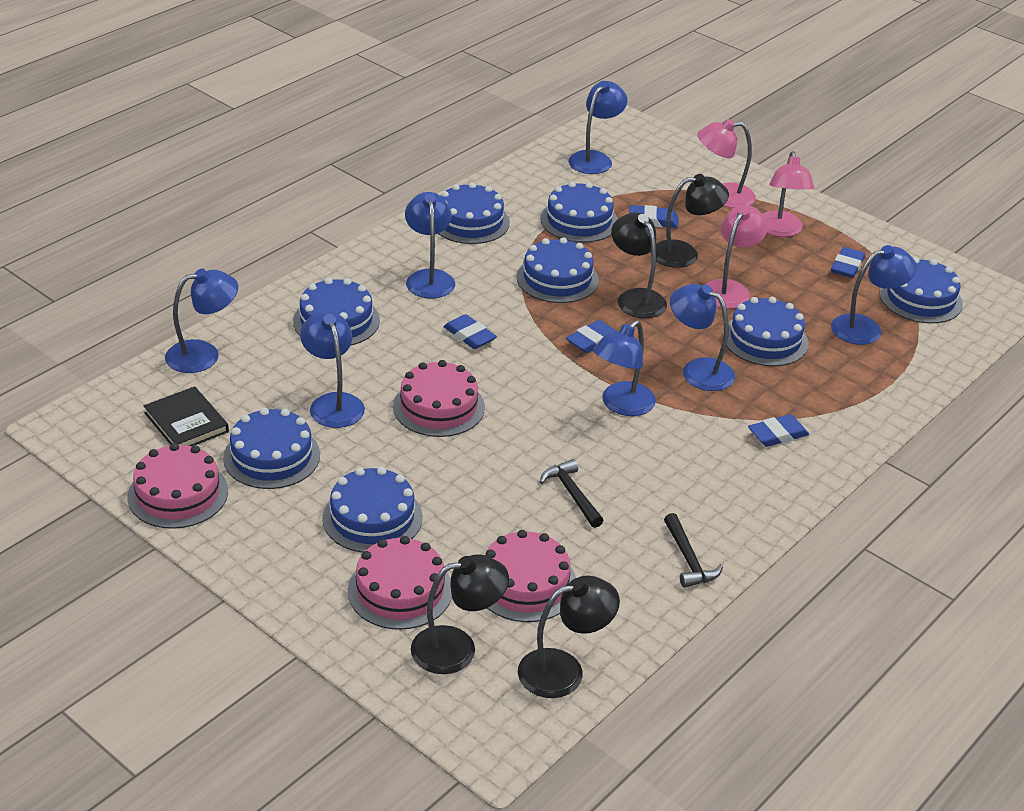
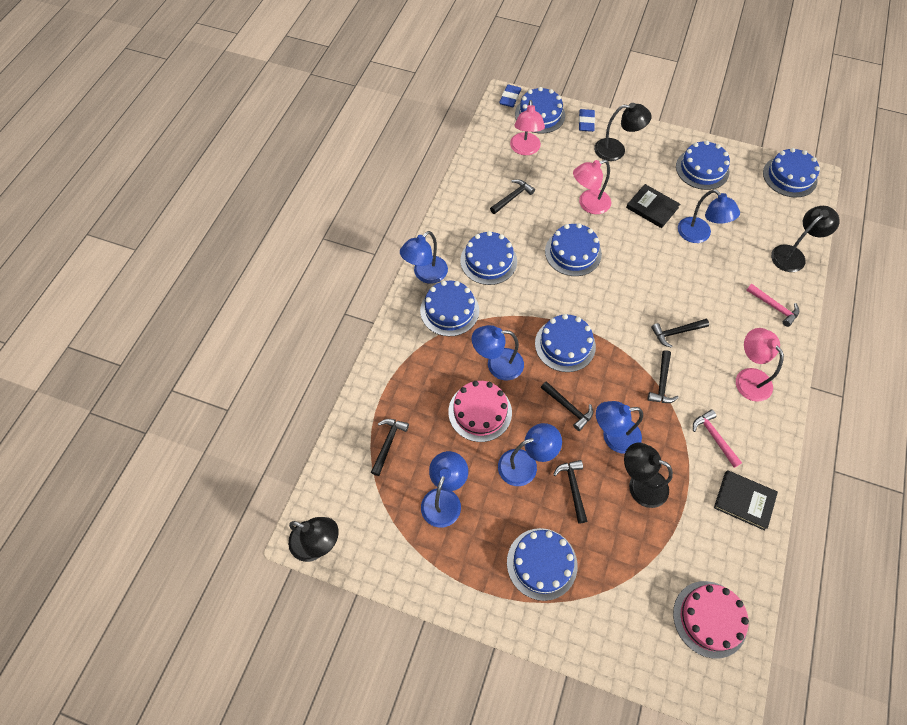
black book: [144,386,229,446] = 1 -> [626,184,680,228] [714,470,778,531] = 2
black hammer: [540,459,604,528] [664,513,723,588] = 2 -> [371,419,409,476] [490,179,535,214] [541,381,593,431] [553,460,587,524] [648,350,679,403] [651,319,709,348] = 6
blue eraser: [443,314,497,349] [566,320,616,353] [629,205,679,228] [748,414,809,447] [831,247,865,278] = 5 -> [499,84,521,107] [579,109,595,132] = 2
blue lamp: [165,269,238,373] [300,311,365,428] [405,192,455,299] [568,81,627,174] [593,320,656,416] [670,284,735,391] [831,245,917,345] = 7 -> [400,231,448,284] [421,451,468,528] [472,325,524,381] [498,423,562,486] [596,401,643,454] [678,189,740,243] = 6
pink cake: [127,443,228,529] [348,536,452,630] [393,360,485,437] [485,530,576,622] = 4 -> [448,381,512,442] [673,581,749,659] = 2
pink hammer: none = 0 -> [693,410,742,468] [746,284,799,327] = 2

